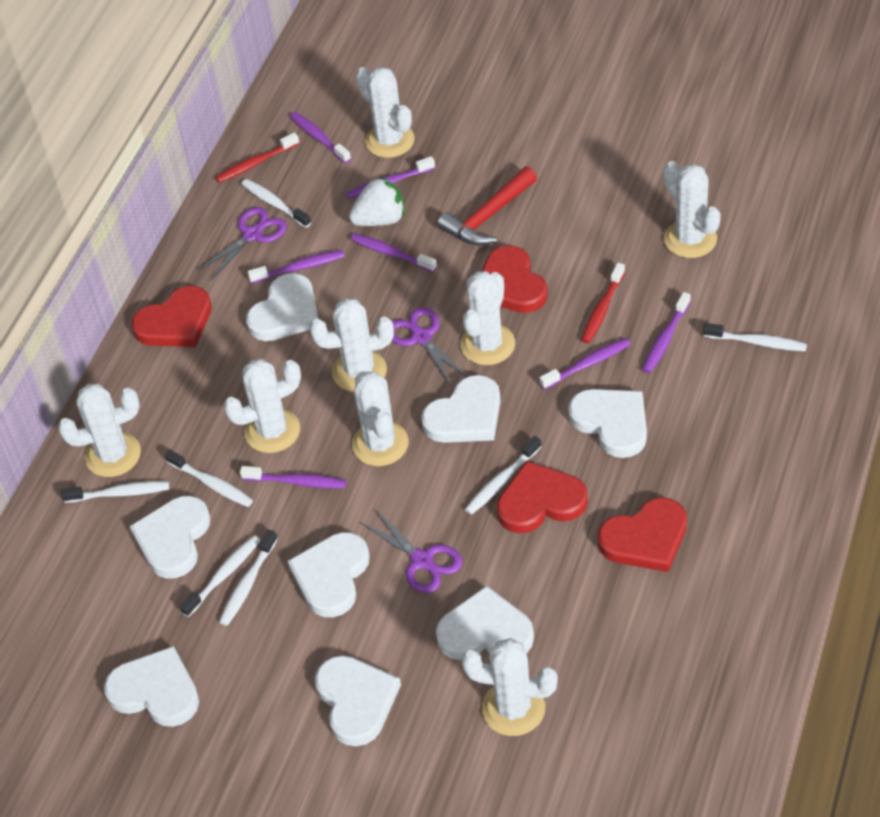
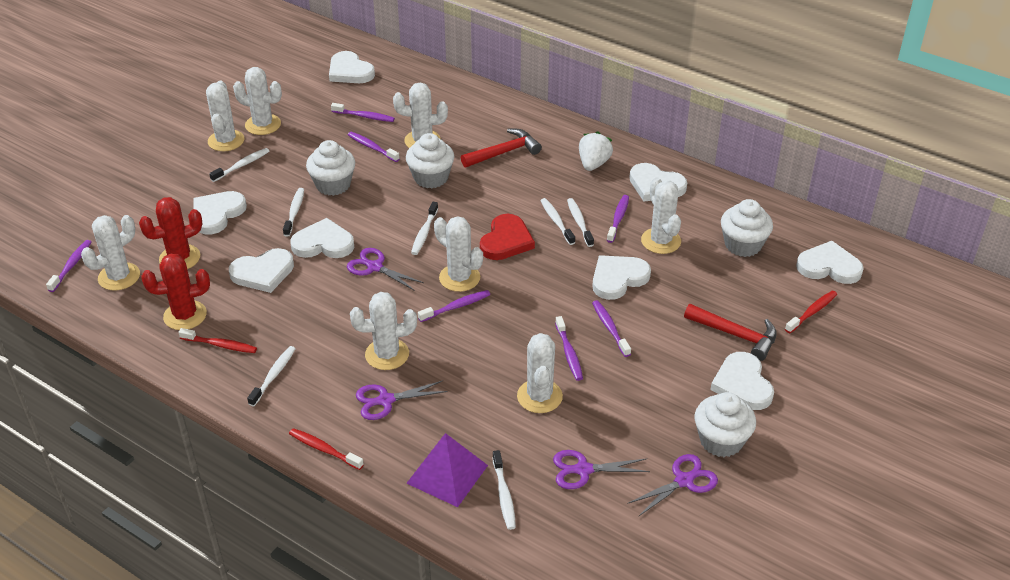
purple pyramid: none = 0 -> [406,433,488,507] = 1
purple scissors: [197,207,287,280] [359,508,463,593] [392,307,468,386] = 3 -> [347,248,424,291] [356,380,448,420] [553,450,650,489] [627,454,718,517] = 4
red cactus: none = 0 -> [139,197,202,269] [141,254,210,330] = 2
red hammer: [437,166,537,246] = 1 -> [461,129,542,167] [684,304,777,361] = 2
red heart: [131,286,212,347] [482,246,548,313] [497,461,588,533] [598,497,687,572] = 4 -> [480,214,535,260] = 1
red toothbrush: [215,132,299,183] [581,263,625,343] = 2 -> [178,328,257,353] [289,428,364,470] [785,291,837,333] = 3
white cupcake: none = 0 -> [306,140,355,196] [406,133,454,189] [695,392,756,457] [721,199,773,257] = 4

